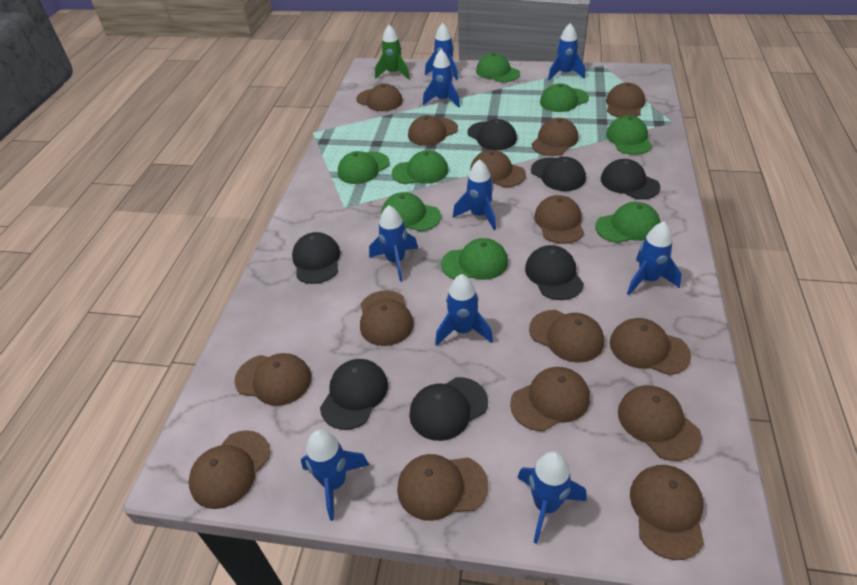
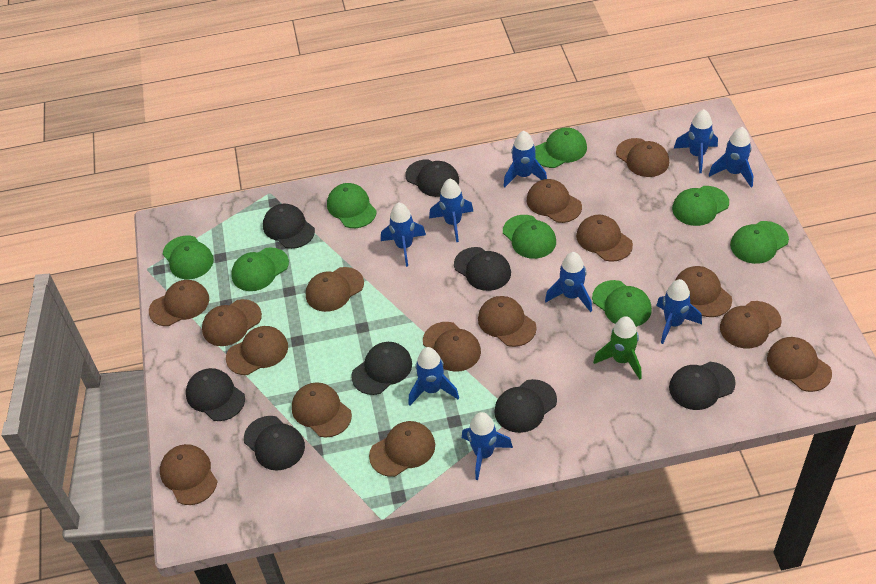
black cap: [292,232,340,284] [320,359,388,430] [409,377,488,441] [468,119,517,150] [525,245,584,300] [531,157,586,191] [601,159,661,200] = 7 -> [186,368,245,421] [244,416,305,471] [263,204,315,249] [351,342,412,395] [405,159,459,197] [454,247,511,291] [494,379,557,433] [669,362,736,410] = 8

